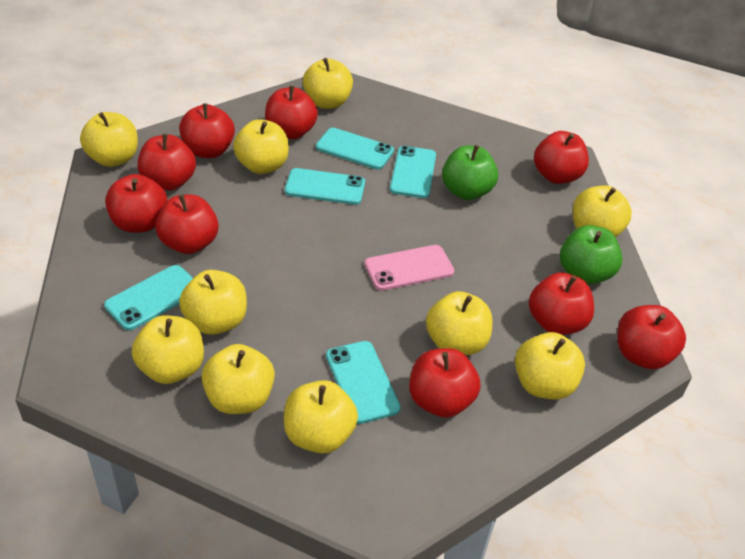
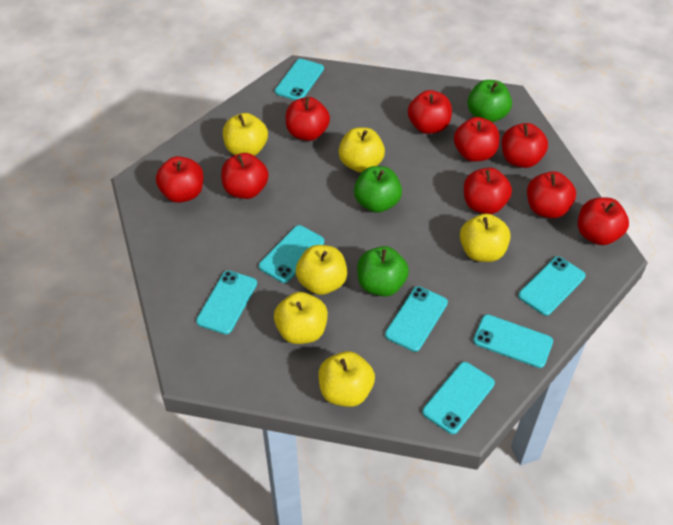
green apple: [442,145,498,200] [560,225,623,285] = 2 -> [354,166,402,213] [357,246,409,297] [467,80,512,122] = 3
pink phone: [365,245,454,291] = 1 -> none = 0
turquoise phone: [104,265,193,330] [285,168,365,205] [316,128,394,169] [326,341,401,424] [390,146,436,198] = 5 -> [196,271,257,334] [259,225,324,283] [275,59,324,100] [385,286,448,352] [422,362,495,434] [473,314,553,368] [518,256,586,316] = 7
yellow apple: [80,112,138,167] [132,315,204,384] [179,270,247,335] [201,344,275,414] [233,119,289,174] [284,380,358,454] [303,58,353,109] [426,291,493,355] [515,332,585,400] [573,186,632,238] = 10 -> [223,113,268,156] [274,292,328,344] [296,245,347,295] [318,351,375,407] [338,128,385,173] [460,213,511,262] = 6

